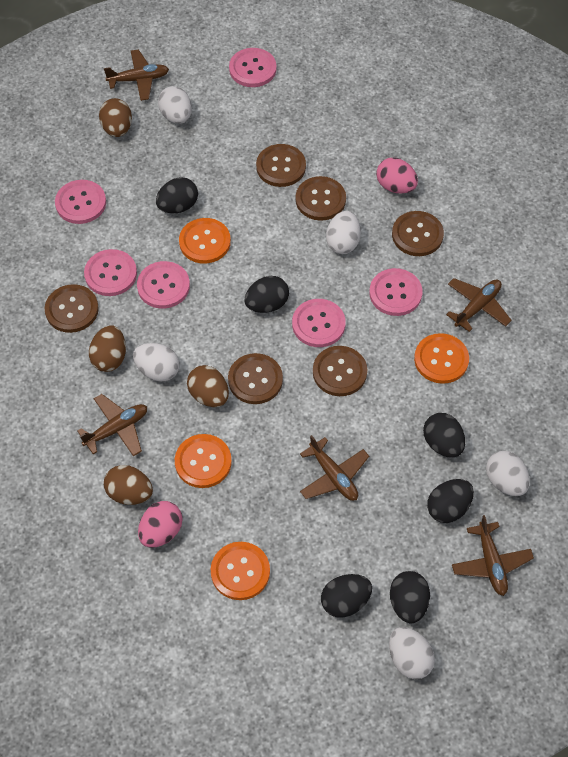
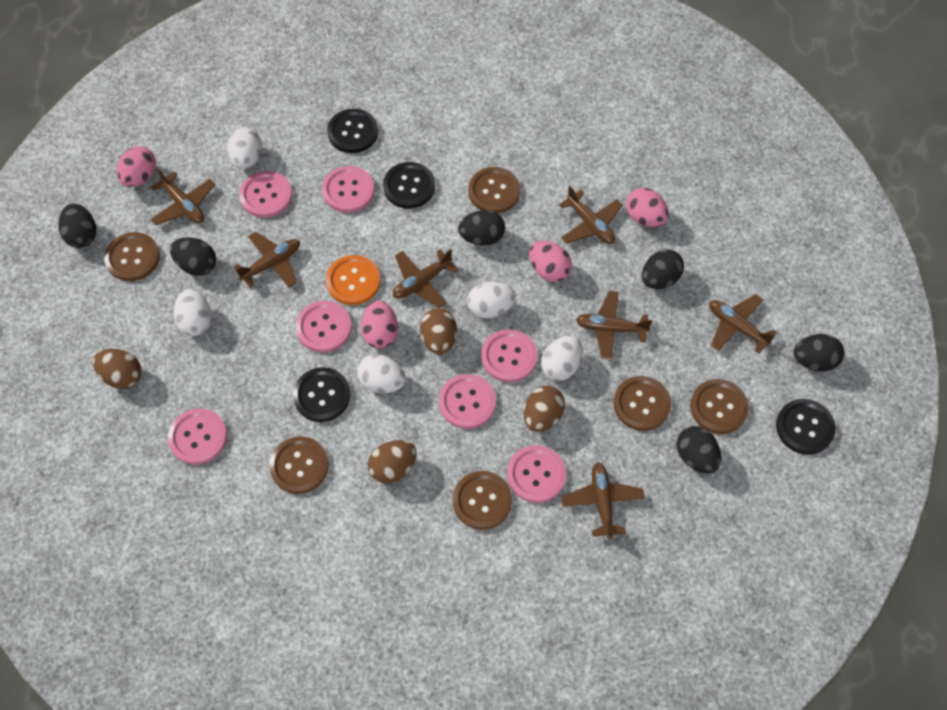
black button: none = 0 -> [293,367,351,422] [327,109,378,153] [383,162,435,209] [776,399,836,454] = 4
brown plane: [77,394,147,456] [104,49,169,101] [300,435,369,501] [446,278,512,332] [452,515,534,596] = 5 -> [151,168,215,225] [233,231,300,288] [393,249,458,308] [559,186,623,244] [561,462,645,539] [576,291,652,360] [709,294,777,353] = 7
orange button: [175,434,232,488] [179,218,231,264] [211,542,270,600] [414,333,469,384] = 4 -> [326,255,380,305] = 1
pink button: [55,180,106,224] [84,249,137,296] [137,261,190,308] [229,48,277,87] [292,299,346,347] [369,268,422,316] = 6 -> [168,409,227,465] [239,171,292,218] [296,301,352,353] [322,166,374,213] [439,374,496,429] [481,329,537,382] [507,445,566,503] = 7
pink egg: [138,501,182,548] [376,158,418,194] = 2 -> [117,146,156,187] [361,300,398,349] [529,241,572,282] [626,188,669,227] = 4

